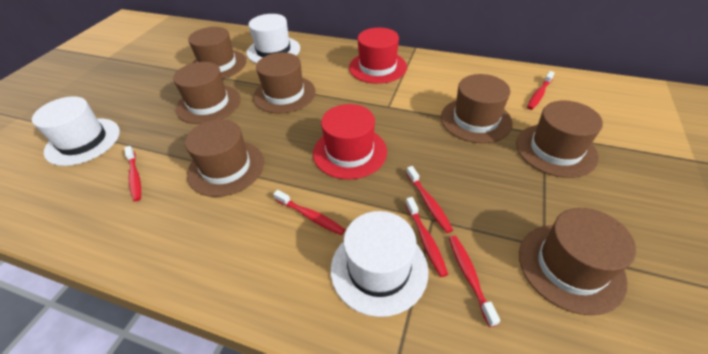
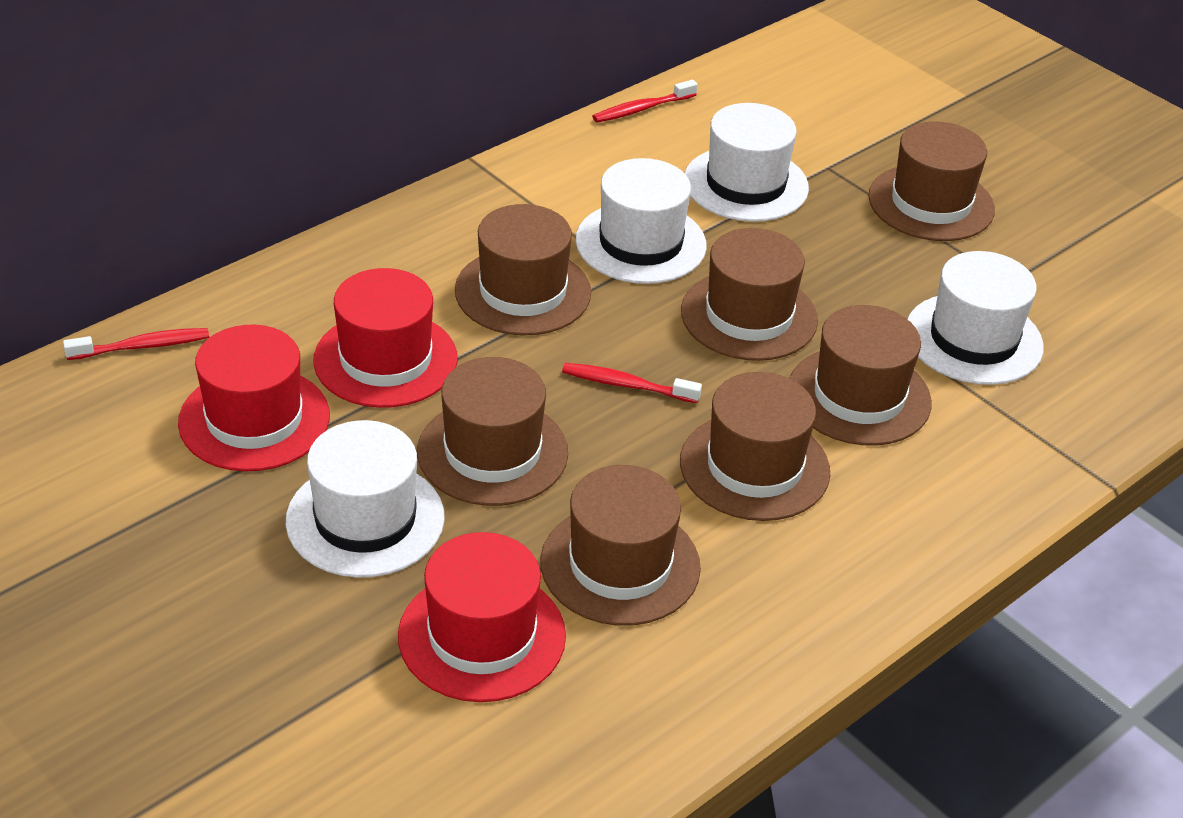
red hat: [313,104,387,180] [349,28,407,84] = 2 -> [178,325,330,471] [313,268,458,408] [398,532,566,702] = 3
red toothbrush: [124,146,141,201] [273,190,345,235] [405,197,448,277] [406,166,453,233] [449,236,500,327] [527,71,555,110] = 6 -> [63,328,209,360] [562,363,702,403] [592,80,698,123] = 3
white hat: [32,96,120,166] [247,14,300,63] [331,211,428,317] = 3 -> [286,420,445,578] [576,158,707,284] [685,103,809,222] [908,251,1044,385] = 4

